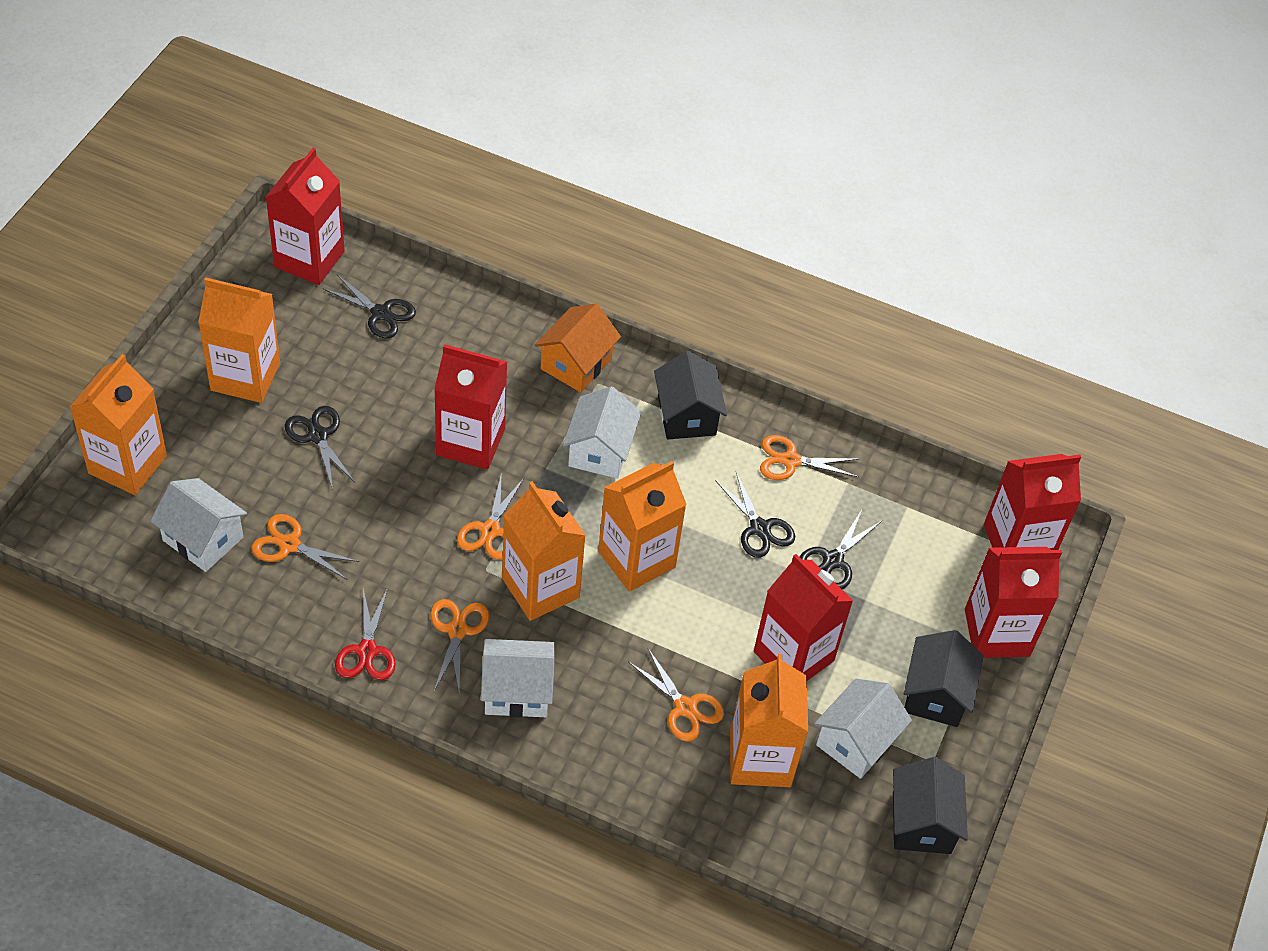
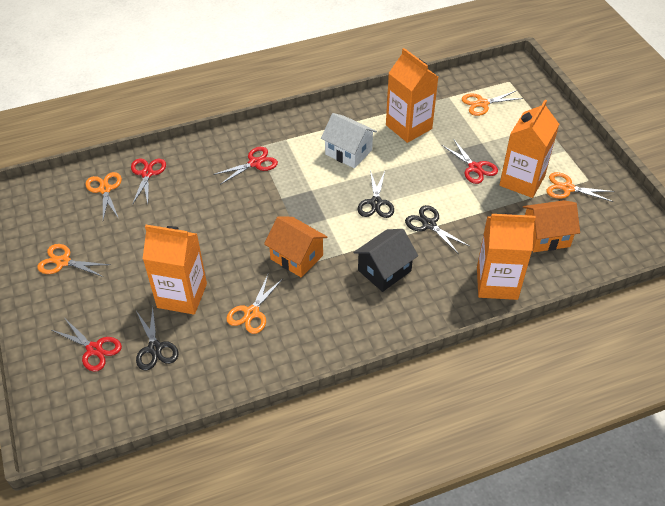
black house: [654,351,727,439] [893,757,968,854] [904,630,984,727] = 3 -> [353,229,418,292] = 1
black scissors: [285,406,355,490] [322,275,416,338] [715,472,795,558] [799,510,882,589] = 4 -> [136,306,179,371] [358,170,394,218] [405,205,469,254] = 3
orange carton: [70,354,167,495] [198,277,280,403] [502,481,586,621] [598,461,687,592] [730,654,808,787] = 5 -> [143,225,207,315] [386,48,438,143] [477,213,536,300] [499,100,559,198] = 4
orange house: [535,304,621,392] = 1 -> [264,216,327,278] [523,200,580,252] = 2
red carton: [266,148,345,285] [434,344,507,470] [754,554,853,681] [965,547,1062,658] [984,454,1081,550] = 5 -> none = 0
red scissors: [335,588,396,680] = 1 -> [52,319,122,372] [131,159,166,205] [213,147,278,185] [442,139,498,184] = 4
white house: [150,478,247,572] [481,639,555,717] [563,386,641,479] [814,678,912,779] = 4 -> [321,113,377,168] = 1

